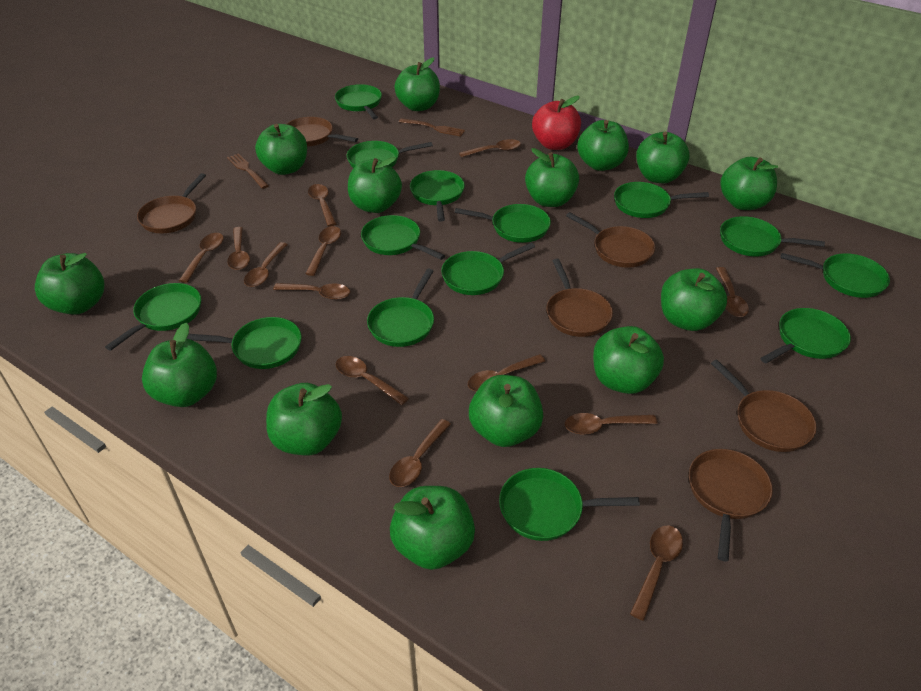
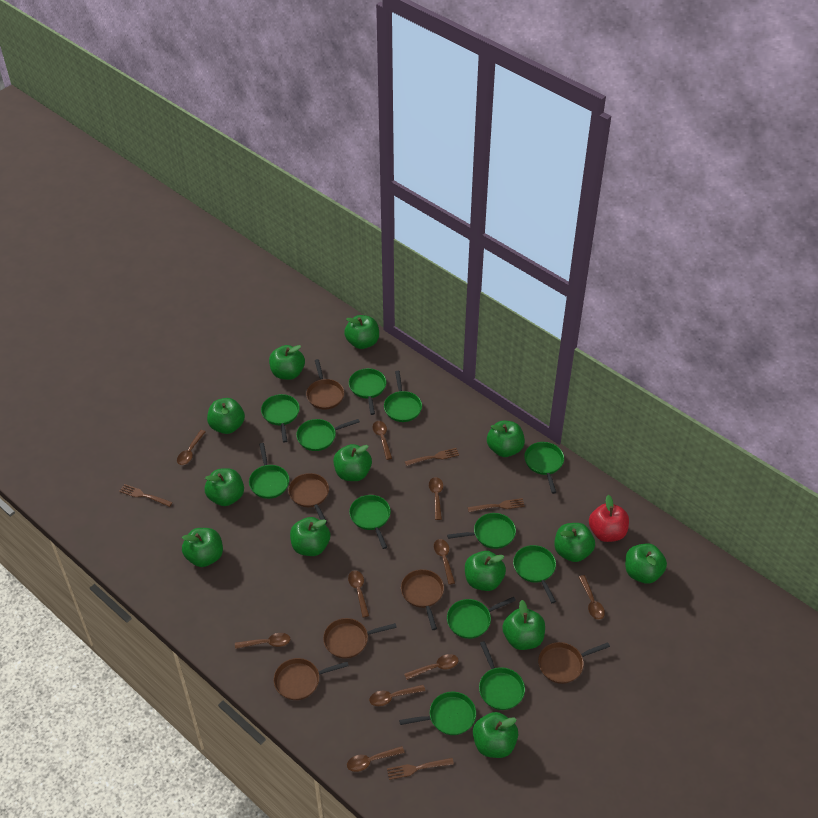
brown fork: [227,153,269,189] [399,118,465,137] = 2 -> [119,484,173,507] [387,758,454,780] [405,448,459,466] [468,498,525,512] = 4
brown spoon: [179,233,224,283] [227,227,250,270] [244,242,288,287] [273,283,350,300] [305,226,341,276] [308,184,337,226] [336,356,409,405] [389,419,451,487] [459,139,521,157] [468,354,545,392] [565,413,657,435] [630,525,683,621] [716,267,749,317] = 13 -> [177,430,206,465] [235,633,290,649] [347,746,405,772] [348,570,369,618] [369,685,425,706] [373,421,392,460] [404,654,459,680] [429,477,443,520] [434,539,455,585] [579,575,605,620] = 10
green apple: [35,253,105,315] [142,323,217,407] [255,124,307,175] [266,383,342,455] [348,157,402,213] [390,486,475,570] [394,57,440,111] [469,375,543,447] [525,148,579,207] [577,120,629,171] [593,326,664,394] [636,132,690,183] [661,268,727,331] [720,157,778,210] = 14 -> [182,528,223,567] [205,468,244,506] [207,398,245,434] [269,345,305,380] [290,517,330,556] [333,444,372,481] [344,315,379,349] [465,551,506,591] [473,712,519,758] [487,421,525,457] [502,600,545,650] [554,523,595,562] [625,543,667,584] = 13
green pan: [105,283,201,351] [187,317,302,369] [335,84,382,119] [347,141,433,168] [361,215,445,260] [367,269,434,347] [410,170,465,222] [441,242,535,295] [454,204,551,243] [499,468,640,541] [614,182,709,218] [720,216,825,257] [760,308,851,363] [781,253,890,298] = 14 -> [249,443,289,499] [261,394,300,443] [296,419,360,451] [349,368,386,415] [349,495,391,549] [384,371,422,422] [399,691,476,735] [447,513,516,549] [447,597,516,639] [479,641,525,710] [513,545,556,603] [524,442,564,494] = 12

